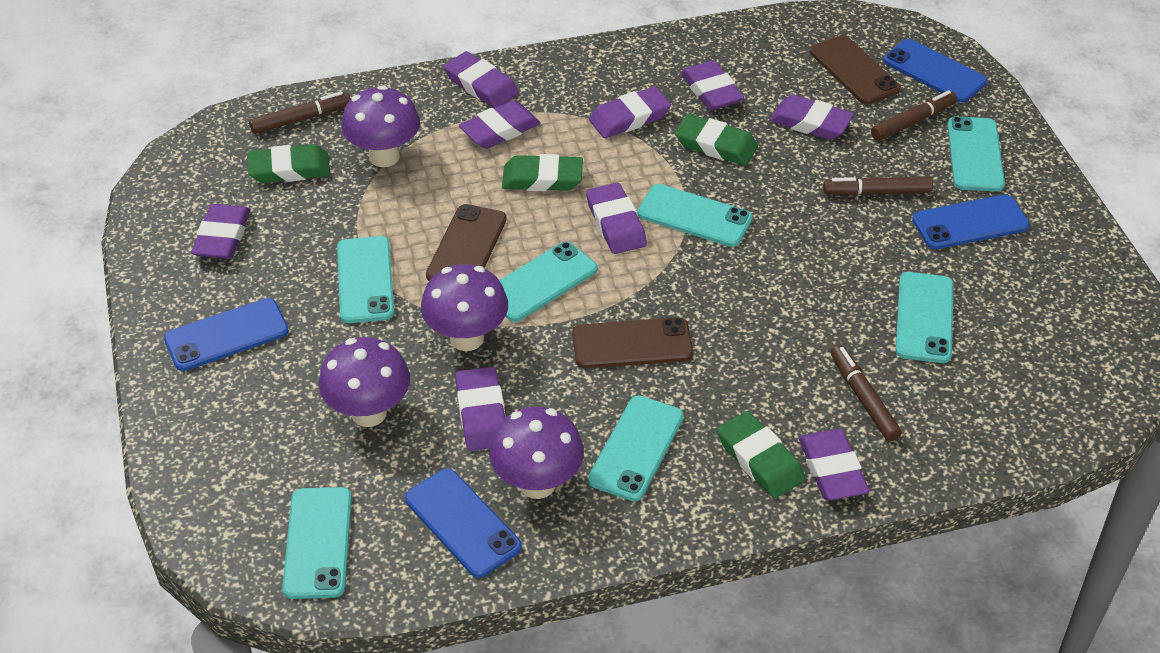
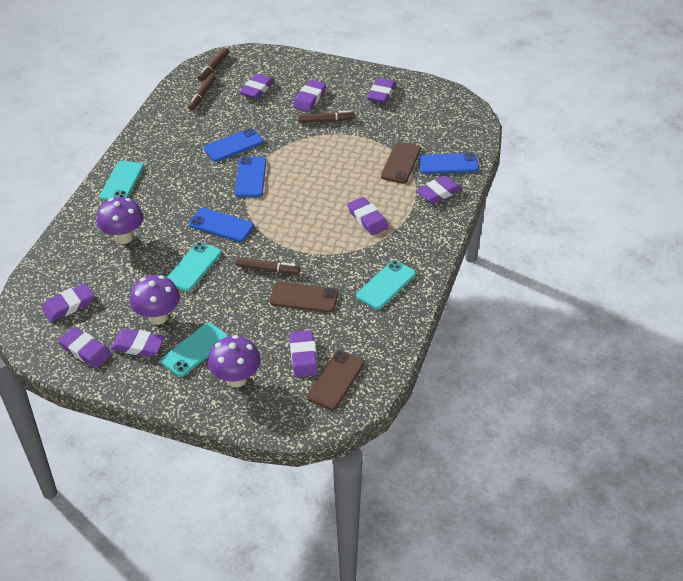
green eraser: [247,144,330,183] [502,154,583,191] [675,114,758,166] [717,411,805,498] = 4 -> none = 0
purple mushroom: [318,337,410,427] [341,85,420,167] [421,264,508,351] [489,407,584,499] = 4 -> [97,197,143,244] [130,275,180,325] [208,335,261,387] = 3
turquoise phone: [282,487,352,599] [337,236,394,323] [499,242,597,322] [588,395,684,501] [637,184,753,247] [896,272,954,363] [947,116,1005,192] = 7 -> [100,161,144,201] [161,323,228,377] [167,242,221,292] [356,260,416,310] = 4

